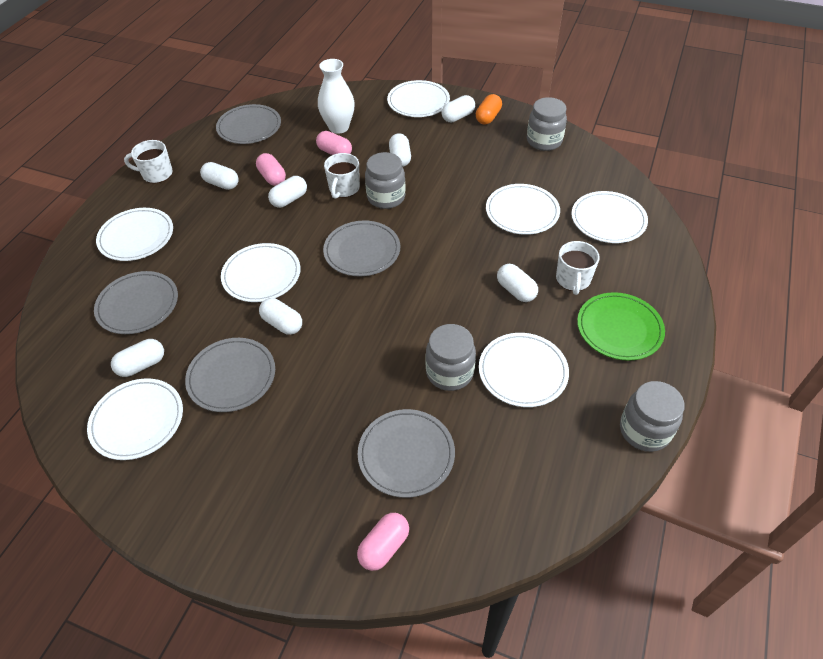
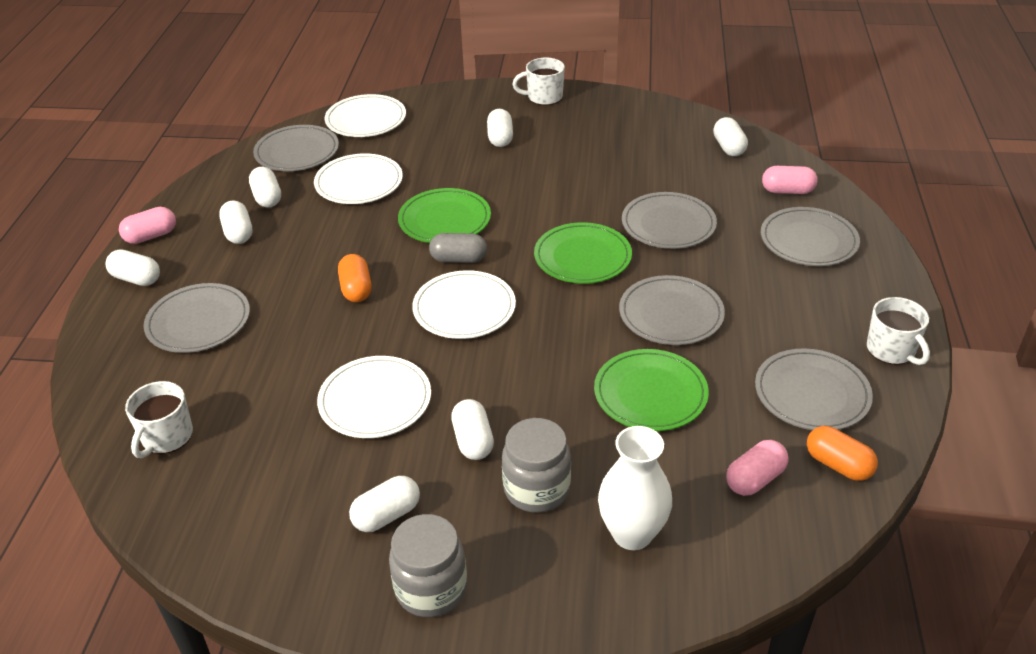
green plate: [577,292,665,361] = 1 -> [398,188,491,243] [534,222,632,284] [594,349,709,431] = 3
grey capsule: none = 0 -> [429,233,487,263] = 1
grey jar: [365,152,406,209] [426,324,476,391] [527,97,567,151] [620,381,685,452] = 4 -> [389,514,467,617] [502,418,571,513] = 2
grey plate: [94,271,178,334] [185,338,275,412] [216,104,281,144] [323,221,400,276] [358,409,455,498] = 5 -> [144,283,250,353] [253,125,339,171] [619,275,725,345] [622,192,717,249] [755,348,873,430] [761,207,860,266] = 6
orange capsule: [476,94,502,125] = 1 -> [338,254,372,302] [807,426,878,481] = 2
white plate: [87,378,183,460] [96,208,173,261] [221,243,301,302] [387,80,450,117] [479,333,569,407] [486,184,560,235] [572,191,648,243] = 7 -> [314,153,403,204] [317,356,431,438] [325,94,406,137] [412,270,516,339] = 4

